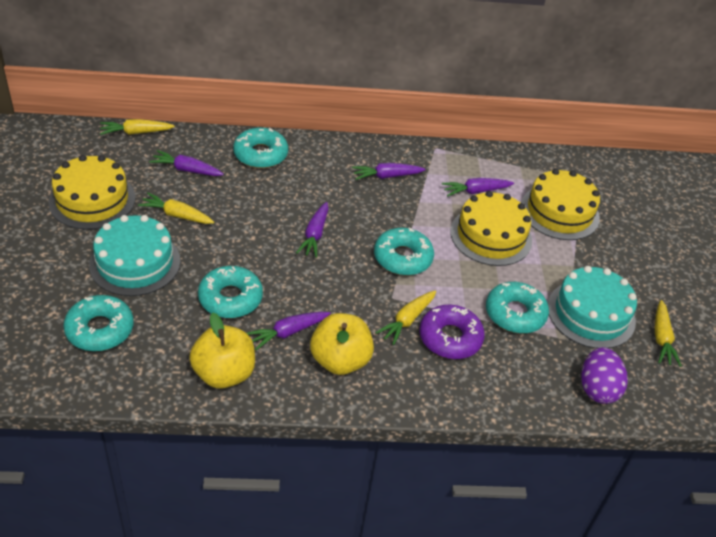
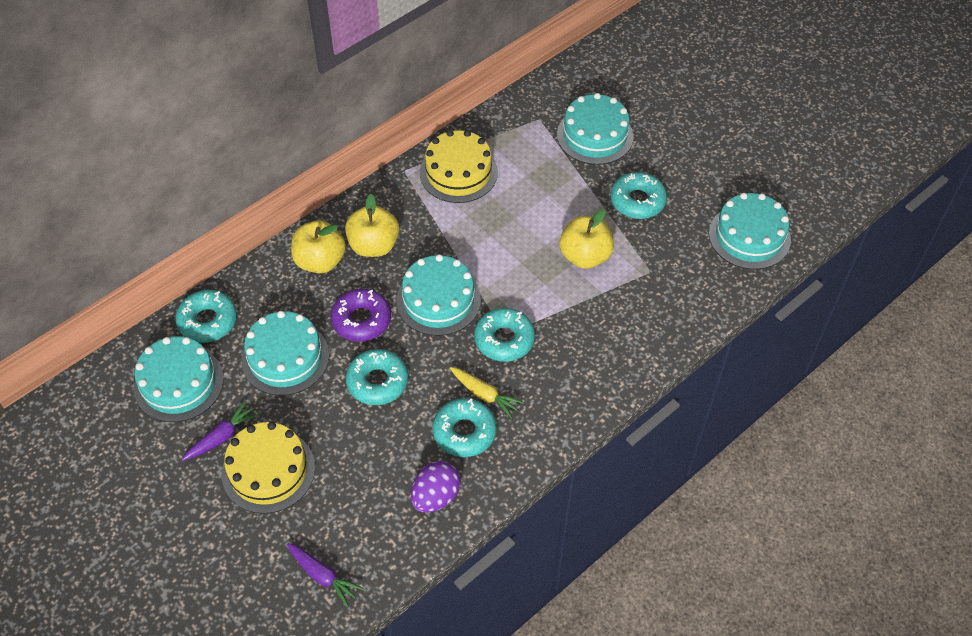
purple carrot: [149,150,224,176] [247,312,331,350] [296,202,328,258] [352,163,426,180] [442,178,514,196] = 5 -> [182,401,259,461] [287,543,363,607] = 2
turquoise cake: [89,215,181,296] [548,266,637,349] = 2 -> [134,337,224,422] [241,311,329,396] [396,254,481,336] [557,93,633,165] [709,193,791,269] = 5
yellow apple: [189,313,255,389] [310,313,374,375] = 2 -> [291,220,346,273] [345,194,399,257] [559,209,614,269] = 3
yellow cake: [49,155,135,230] [450,191,532,266] [521,169,600,240] = 3 -> [222,422,315,514] [420,130,498,203] = 2
yellow carrot: [100,119,175,135] [138,193,214,224] [375,290,436,345] [655,300,682,367] = 4 -> [450,367,524,419] = 1

